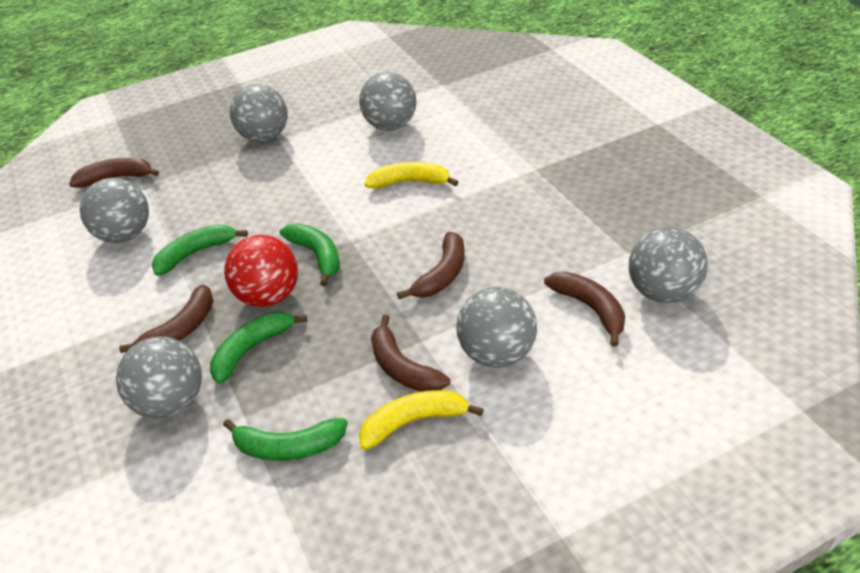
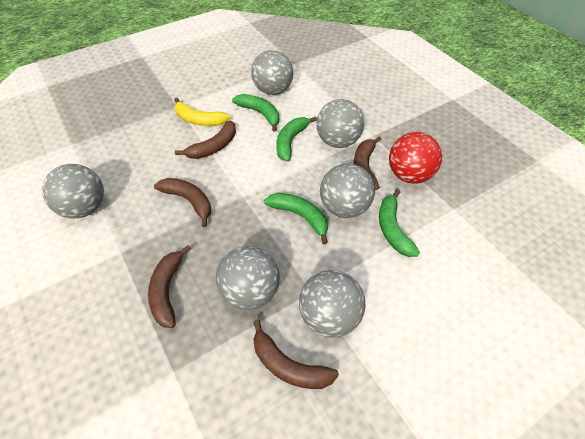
yellow banana: [359,390,484,450] [365,162,458,189] = 2 -> [174,98,231,126] = 1

